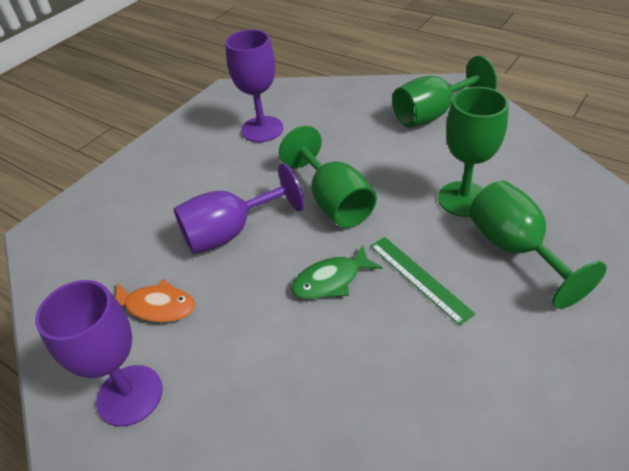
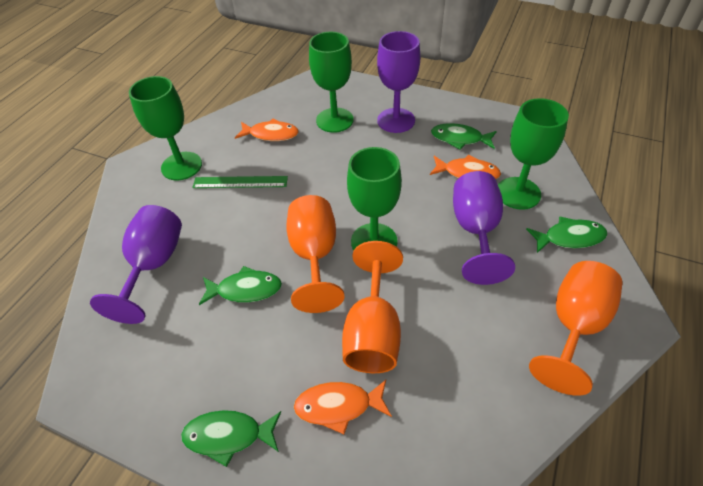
green fish: [291,245,382,299] = 1 -> [181,410,281,467] [199,266,282,305] [431,123,497,150] [526,216,608,253] = 4
orange fish: [115,279,195,322] = 1 -> [235,118,299,141] [294,380,392,434] [430,155,501,179] = 3
orange goblet: none = 0 -> [286,195,345,313] [342,241,403,373] [529,261,623,396] = 3

